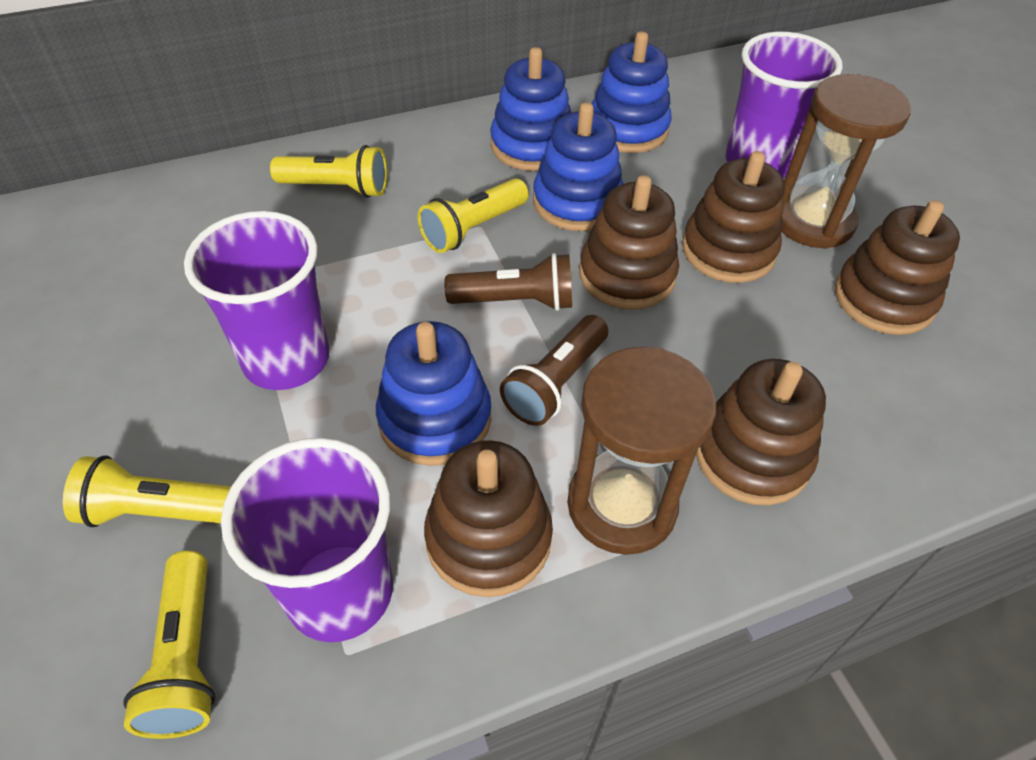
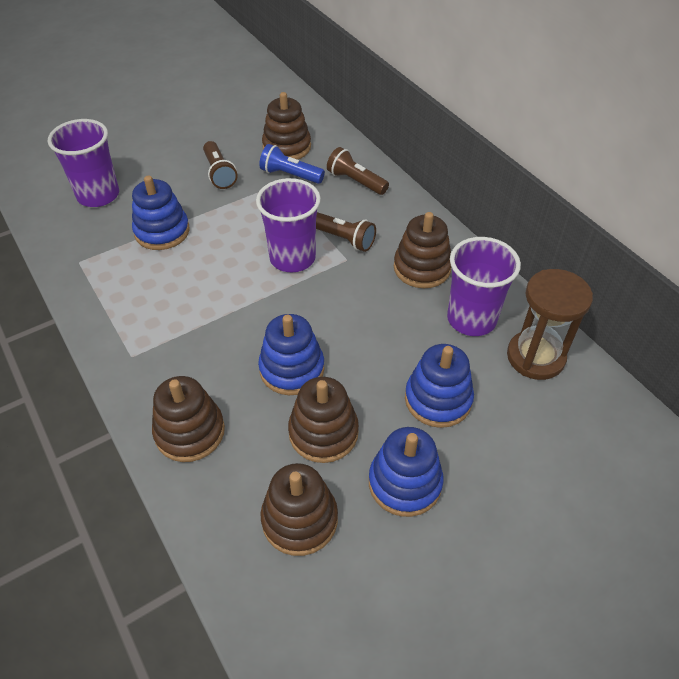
blue flashlight: none = 0 -> [259,144,325,184] = 1
brown flashlight: [444,253,572,311] [500,315,608,426] = 2 -> [203,141,238,189] [316,212,376,252] [327,147,389,195] = 3
brown hourglass: [567,347,716,555] [782,74,911,249] = 2 -> [507,269,593,380] = 1
yellow flashlight: [63,456,231,527] [124,551,216,739] [270,145,387,198] [418,178,529,253] = 4 -> none = 0

